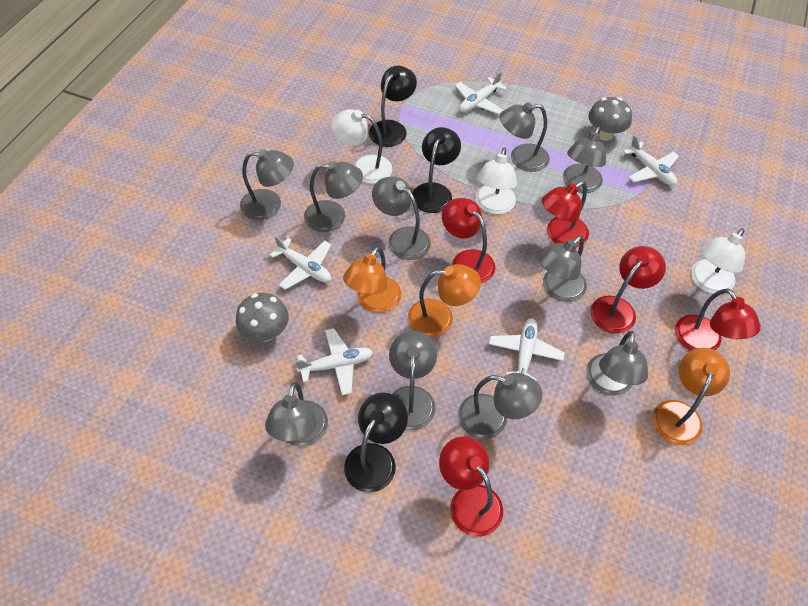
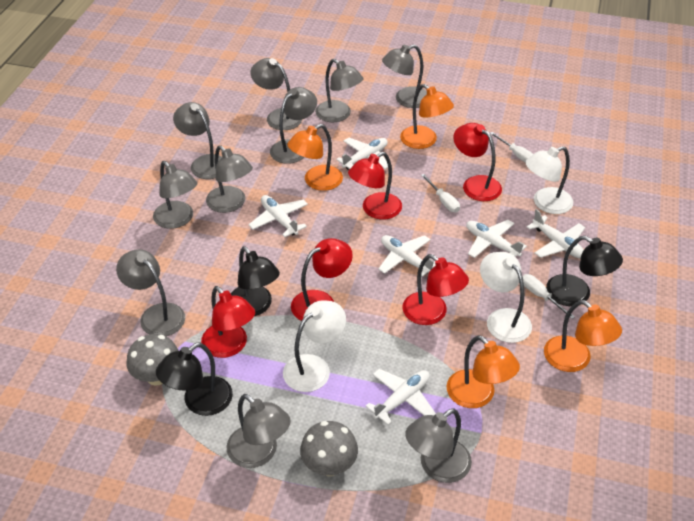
orange lamp: [343,246,401,313] [408,264,481,337] [652,348,730,445] = 3 -> [287,124,343,191] [400,84,454,149] [447,335,520,408] [544,300,622,372] = 4
white plane: [270,235,331,290] [295,328,373,396] [455,71,507,114] [489,318,565,381] [623,135,679,186] = 5 -> [248,195,308,237] [336,138,388,170] [365,369,436,425] [378,235,436,277] [466,220,527,258] [527,209,585,258] = 6
white screwdriver: none = 0 -> [421,174,460,212] [490,132,533,162] [522,274,575,319] = 3

